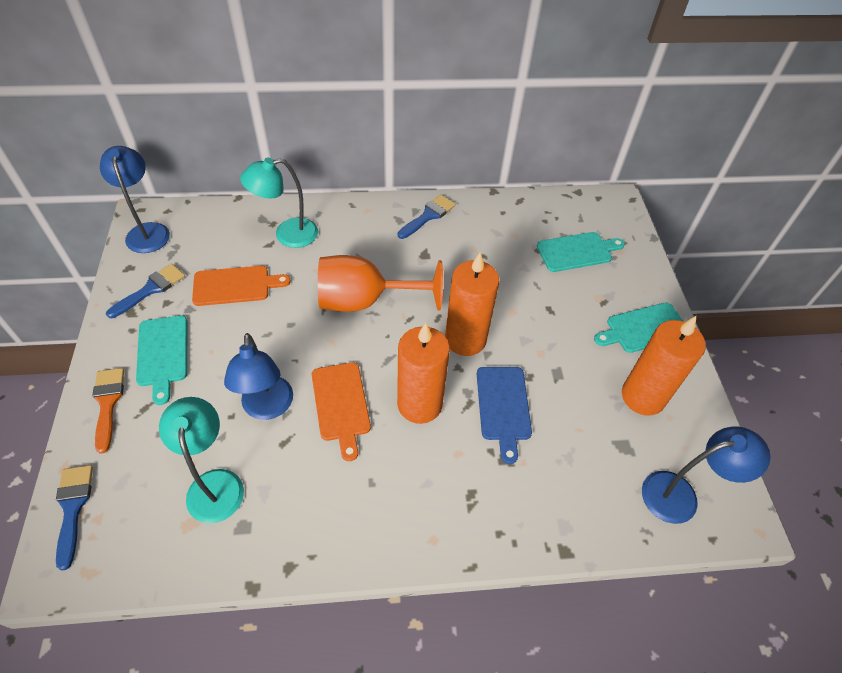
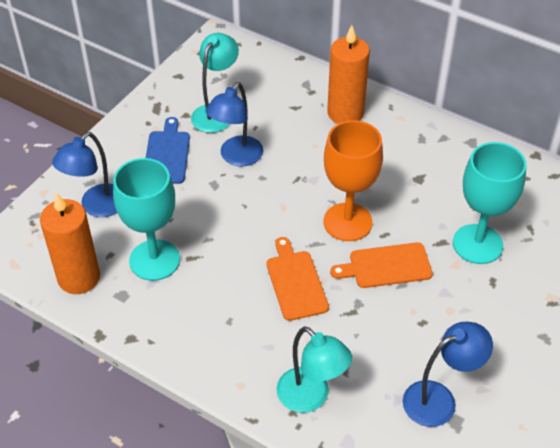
blue brush: [56,465,93,570] [106,263,185,318] [398,195,456,239] = 3 -> none = 0
orange brush: [92,368,124,454] = 1 -> none = 0
orange candle: [397,323,450,424] [445,252,499,356] [622,316,706,416] = 3 -> [40,192,100,294] [327,25,370,124] = 2
turquoise cutting board: [136,315,187,405] [537,232,625,272] [594,302,683,353] = 3 -> none = 0
turquoise goblet: none = 0 -> [113,158,180,281] [453,142,527,264] = 2

